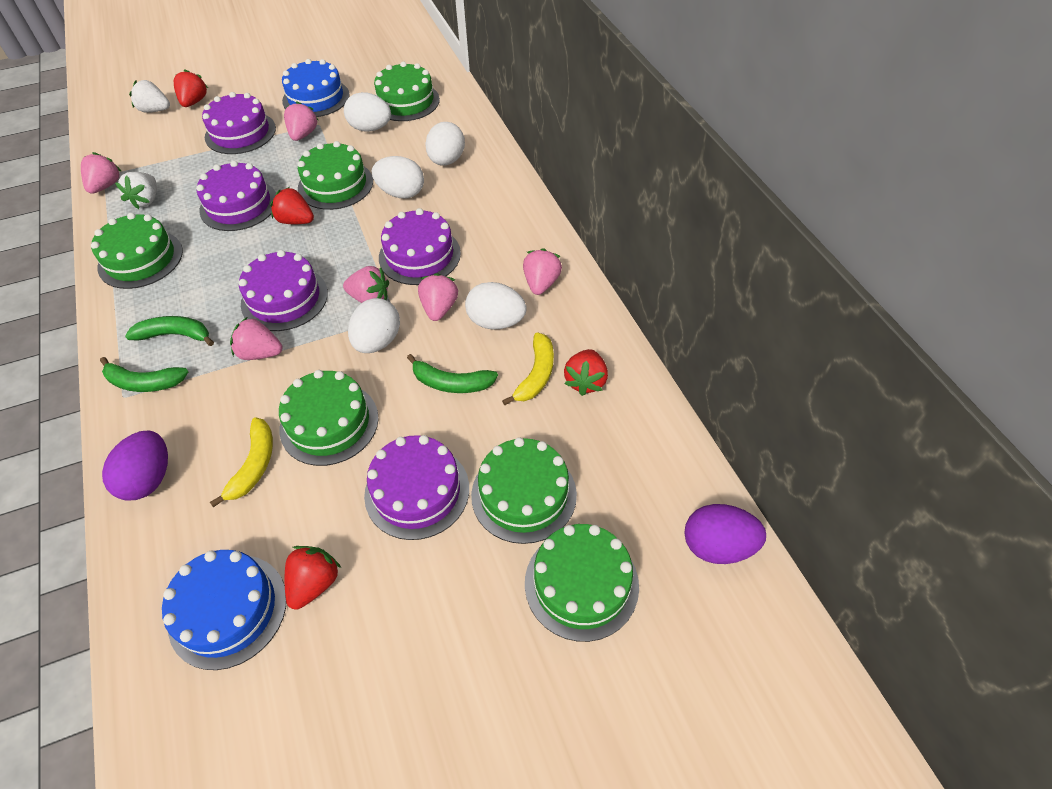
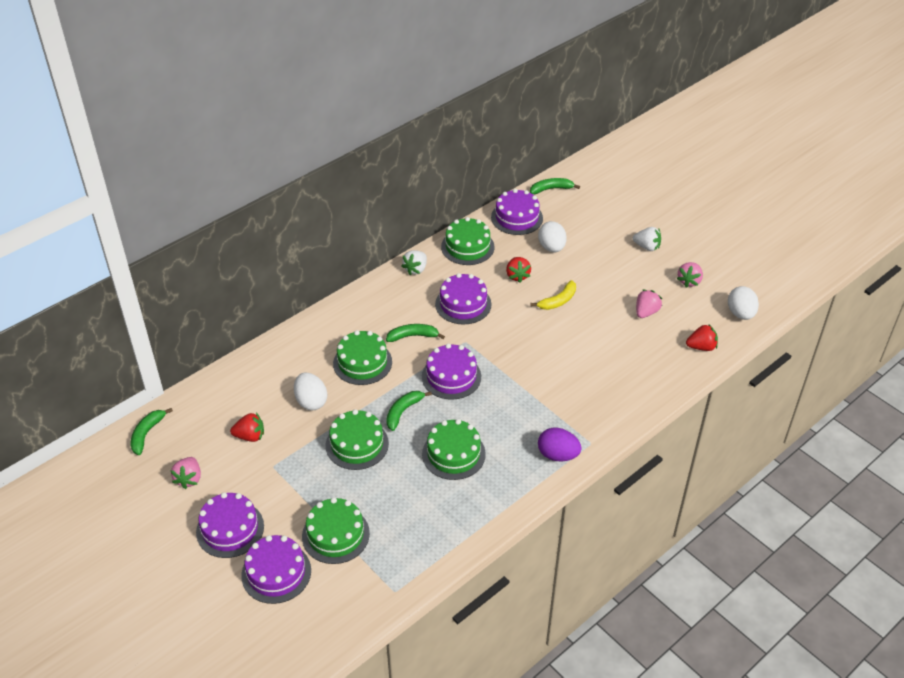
blue cake: [162,550,286,670] [282,59,350,117] = 2 -> none = 0
green banana: [100,357,188,392] [125,316,214,346] [407,354,498,393] = 3 -> [131,408,173,455] [386,324,445,342] [386,391,432,431] [530,178,580,194] = 4
green cake: [91,213,183,289] [279,370,378,466] [298,141,373,210] [374,62,440,121] [471,437,577,544] [525,524,639,642] = 6 -> [302,497,370,564] [326,409,389,470] [333,330,392,385] [422,419,486,480] [441,217,494,265] = 5
pink strawberry: [81,152,121,194] [230,317,282,360] [284,101,318,141] [343,266,389,303] [418,273,458,321] [523,248,562,295] = 6 -> [170,457,201,489] [636,290,662,318] [677,262,703,288] = 3
purple egg: [102,431,168,501] [684,504,766,564] = 2 -> [538,428,581,462] = 1
red strawberry: [174,69,208,107] [270,187,314,224] [285,546,341,610] [564,349,608,396] = 4 -> [230,413,264,442] [506,257,531,283] [686,325,718,351] = 3
white egg: [344,92,391,132] [348,298,400,353] [372,156,424,198] [425,122,465,165] [465,282,527,329] = 5 -> [294,373,327,410] [538,221,567,252] [728,286,759,320] = 3
yellow banana: [210,417,273,507] [502,332,554,405] = 2 -> [530,280,576,310] = 1

